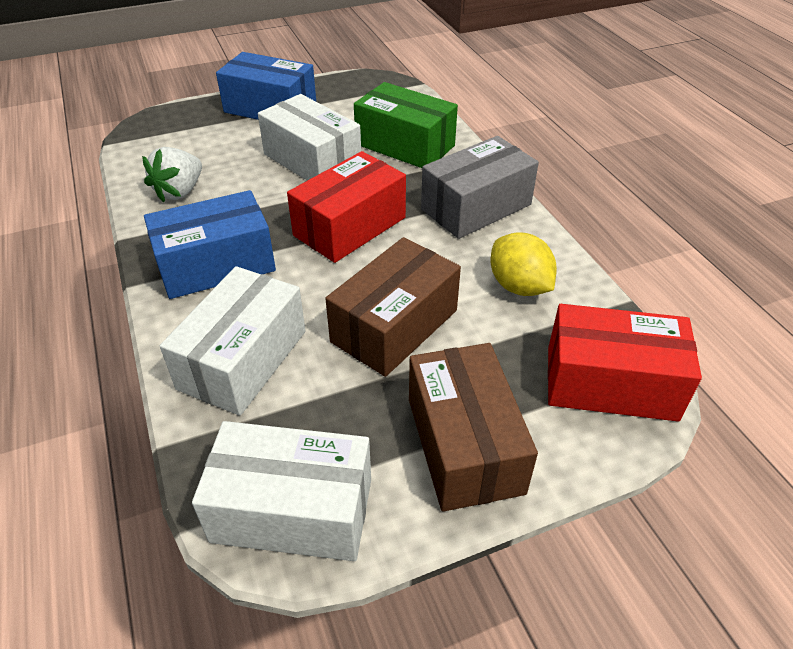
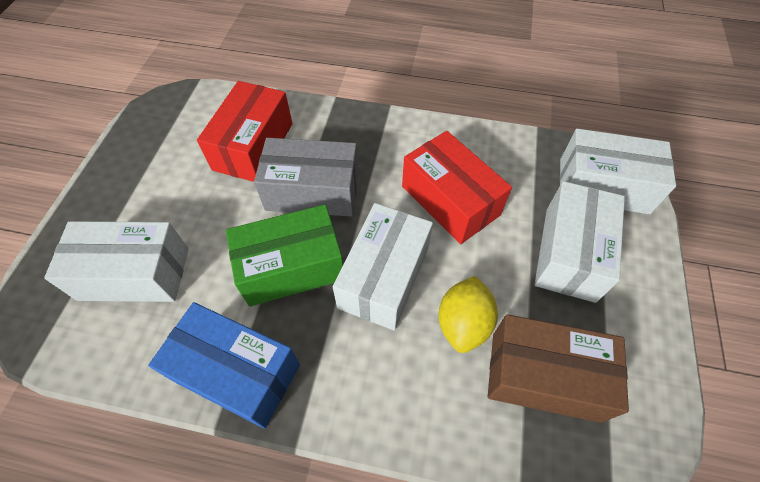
blue box: [144,190,276,299] [216,52,316,120] = 2 -> [148,302,300,429] = 1
brown box: [325,237,461,377] [409,343,538,512] = 2 -> [488,314,629,423] = 1
white box: [160,266,306,416] [192,421,371,561] [258,94,361,181] = 3 -> [44,221,189,302] [333,203,433,331] [534,181,625,303] [560,128,676,214] = 4
white strawberry: [142,147,202,203] = 1 -> none = 0

